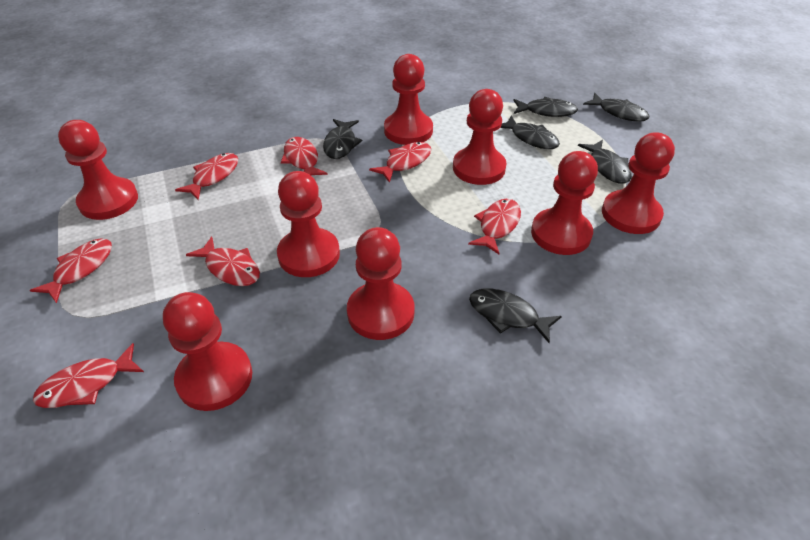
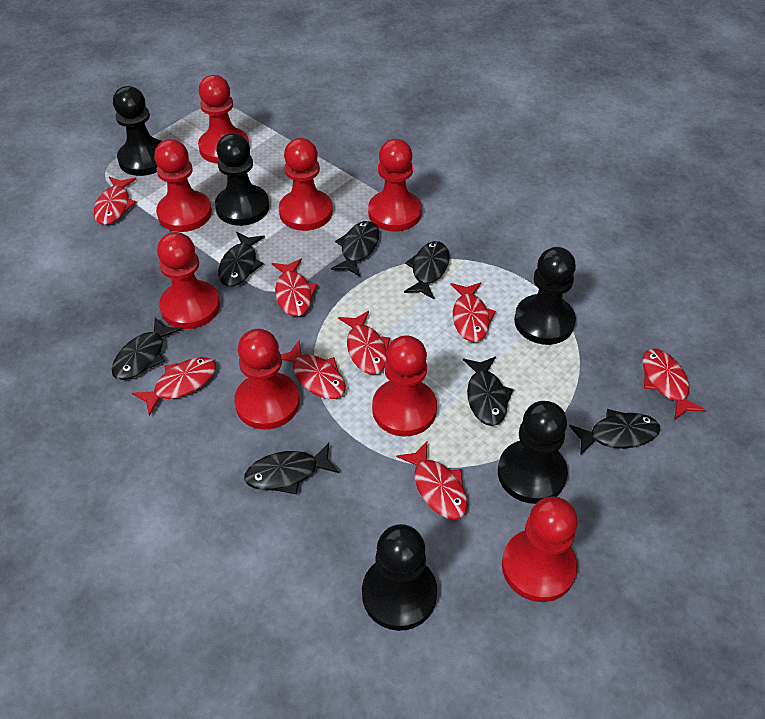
black fish: [323,119,362,159] [469,288,562,343] [500,115,560,149] [513,97,578,117] [578,140,632,184] [583,93,649,122] = 6 -> [112,317,181,380] [218,232,265,287] [244,443,339,494] [331,221,379,277] [404,241,449,299] [463,357,514,426] [569,409,660,455] = 7
black pawn: none = 0 -> [113,86,162,176] [215,133,269,226] [362,524,437,631] [498,401,568,504] [514,247,576,345] = 5
red fish: [30,238,112,303] [33,343,144,408] [175,153,238,200] [186,236,260,286] [281,137,328,176] [369,142,431,183] [468,199,521,254] = 7 -> [94,177,137,225] [132,357,216,416] [272,259,318,317] [281,340,346,399] [338,311,390,374] [396,442,468,520] [450,282,496,342] [642,349,706,420] = 8

